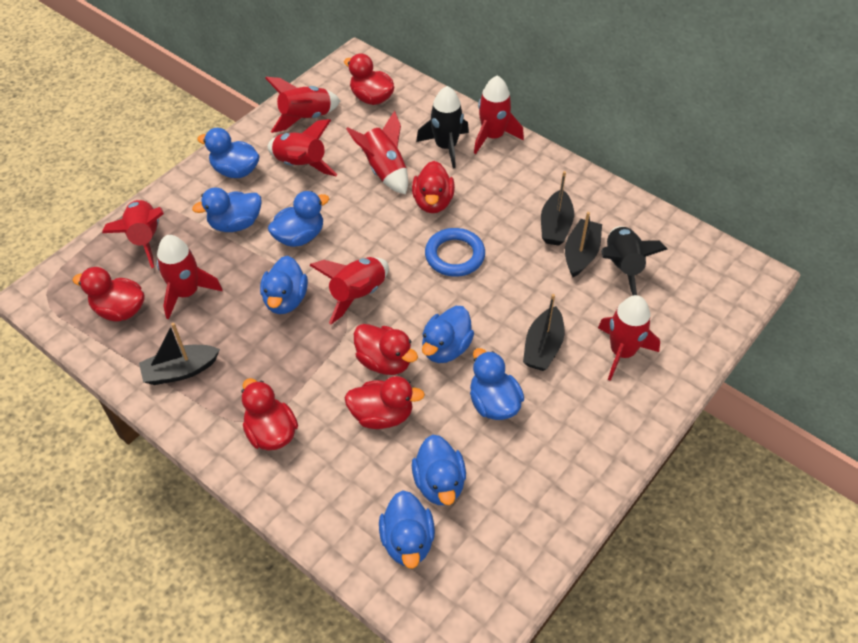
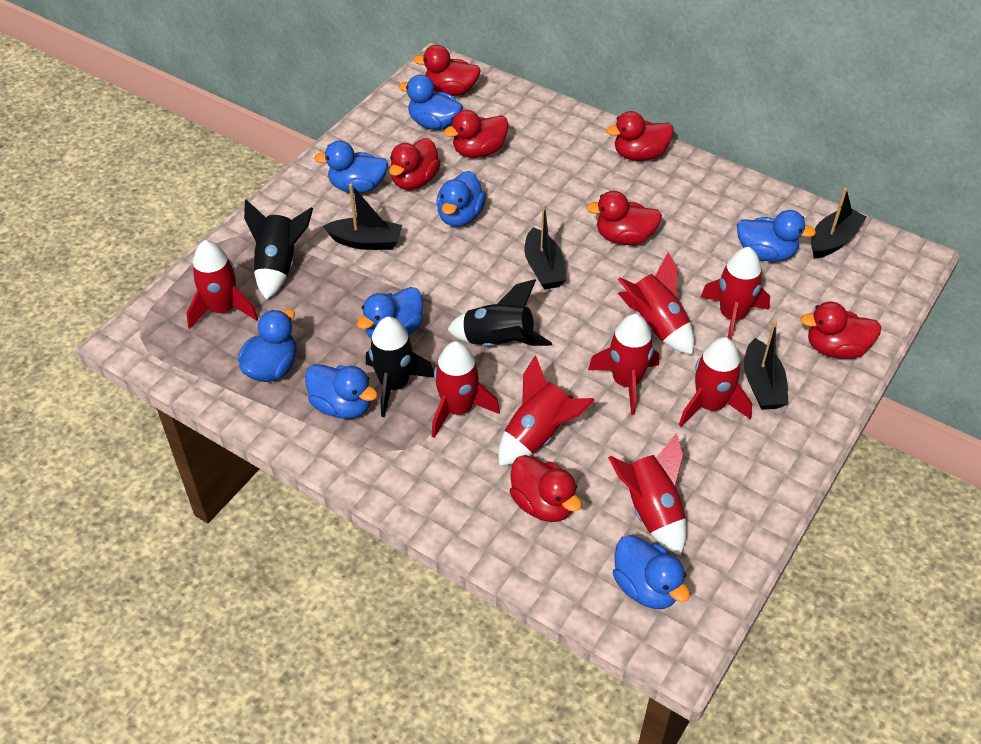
black rocket: [416,86,469,169] [601,226,668,296] = 2 -> [244,200,313,300] [366,317,434,417] [447,279,552,347] = 3
blue ring: [425,228,485,277] = 1 -> none = 0
red duck: [72,267,145,321] [242,378,298,451] [344,53,394,105] [344,376,425,429] [354,324,418,375] [412,161,455,213] = 6 -> [389,138,441,190] [413,45,481,96] [444,110,509,158] [510,455,582,522] [586,191,662,245] [606,111,674,161] [801,302,881,359] = 7

